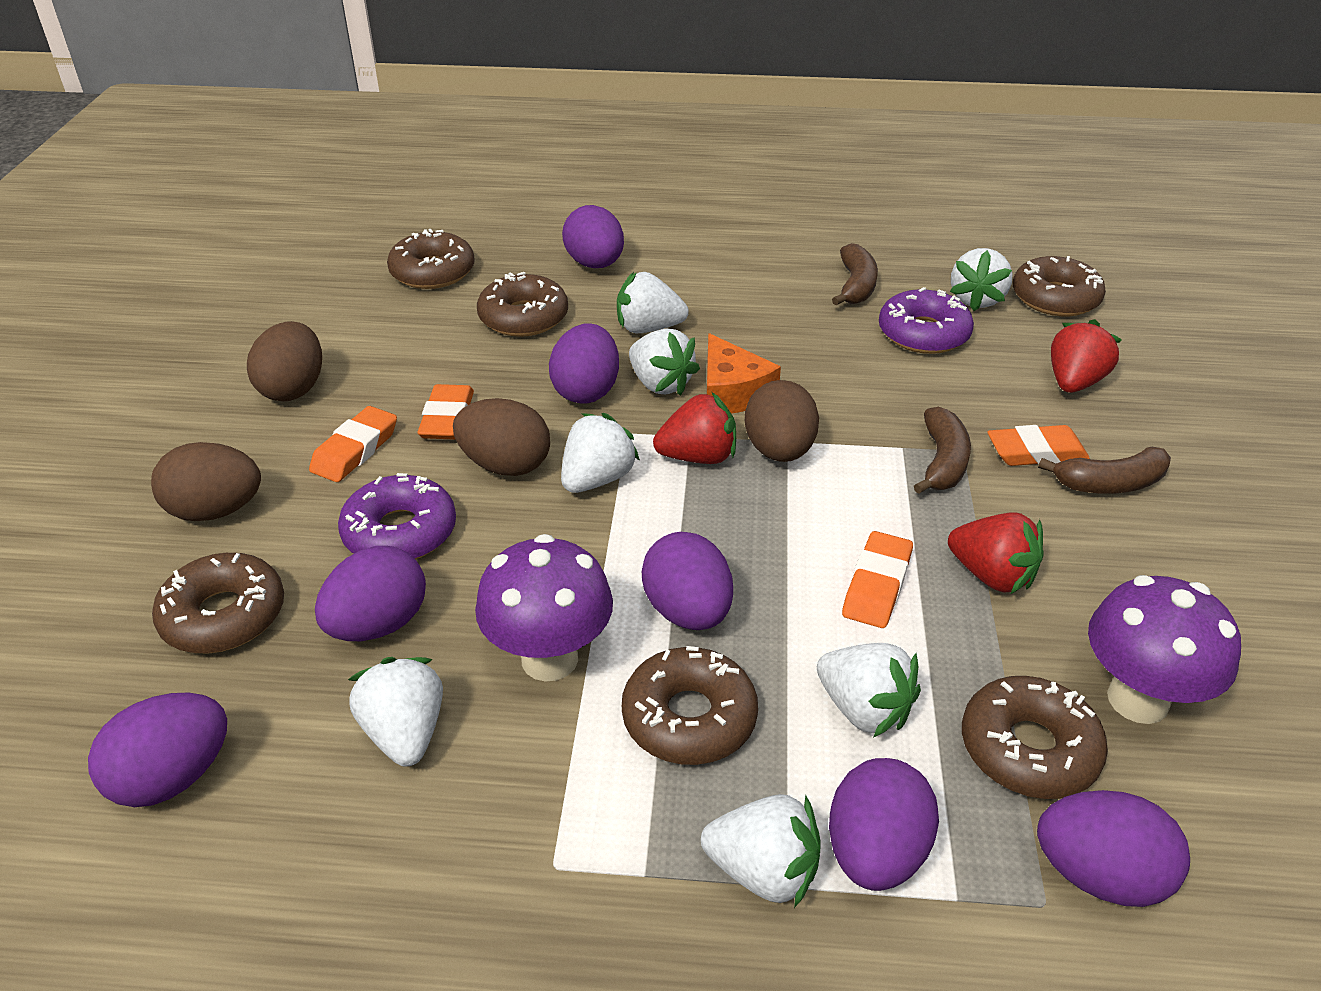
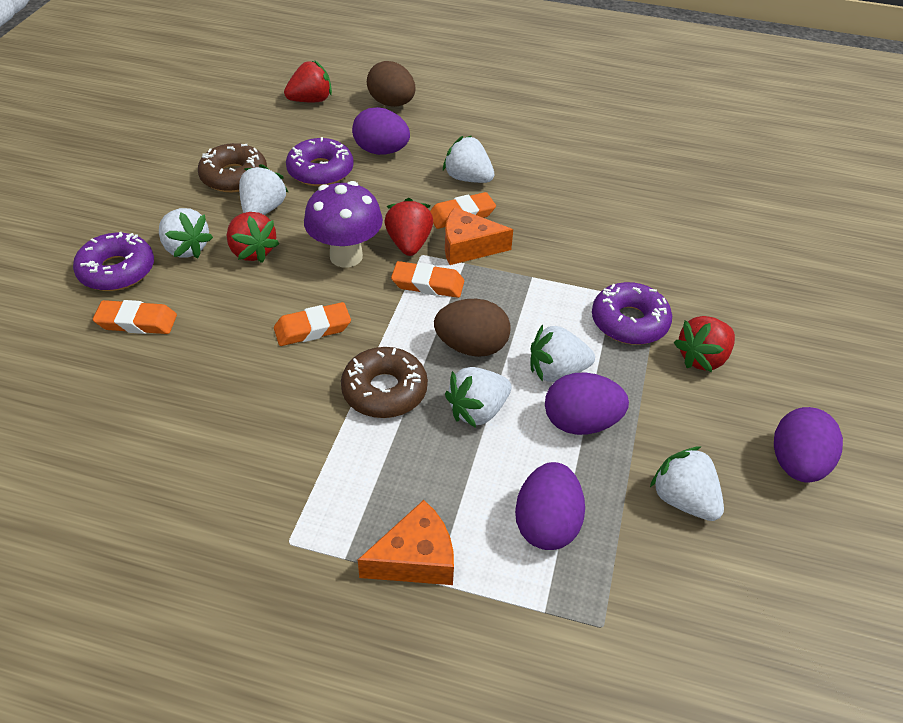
brown banana: [832,243,878,305] [914,407,971,494] [1038,447,1171,494] = 3 -> none = 0
brown donut: [152,553,284,654] [387,229,475,289] [477,272,568,337] [622,646,758,765] [962,676,1108,799] [1013,256,1106,316] = 6 -> [198,143,267,192] [341,347,428,418] = 2
brown egg: [151,442,261,521] [247,321,322,401] [453,398,550,476] [745,380,819,462] = 4 -> [367,61,415,107] [434,299,511,357] = 2
orange cheese: [707,333,781,414] = 1 -> [358,500,454,585] [445,207,513,265] = 2
purple donut: [338,473,456,559] [879,287,974,354] = 2 -> [73,232,154,291] [286,137,354,186] [592,282,672,345] = 3
purple egg: [88,692,227,807] [315,546,426,641] [549,323,619,403] [562,205,624,268] [641,532,733,630] [829,758,939,891] [1037,790,1190,907] = 7 -> [352,107,410,155] [515,462,585,550] [545,372,629,435] [774,407,843,483] = 4
purple mushroom: [475,534,613,682] [1088,575,1241,724] = 2 -> [304,181,383,268] = 1
red strawberry: [653,392,736,464] [948,512,1044,594] [1051,319,1122,393] = 3 -> [227,212,280,263] [284,60,332,102] [385,198,433,256] [674,316,735,372] = 4
white strawberry: [348,657,443,767] [561,413,640,493] [617,272,689,333] [629,328,700,396] [701,794,820,908] [817,643,921,737] [950,248,1013,311] = 7 -> [159,208,213,258] [239,164,289,215] [443,136,494,183] [445,367,511,428] [530,325,595,382] [650,446,724,521] = 6

